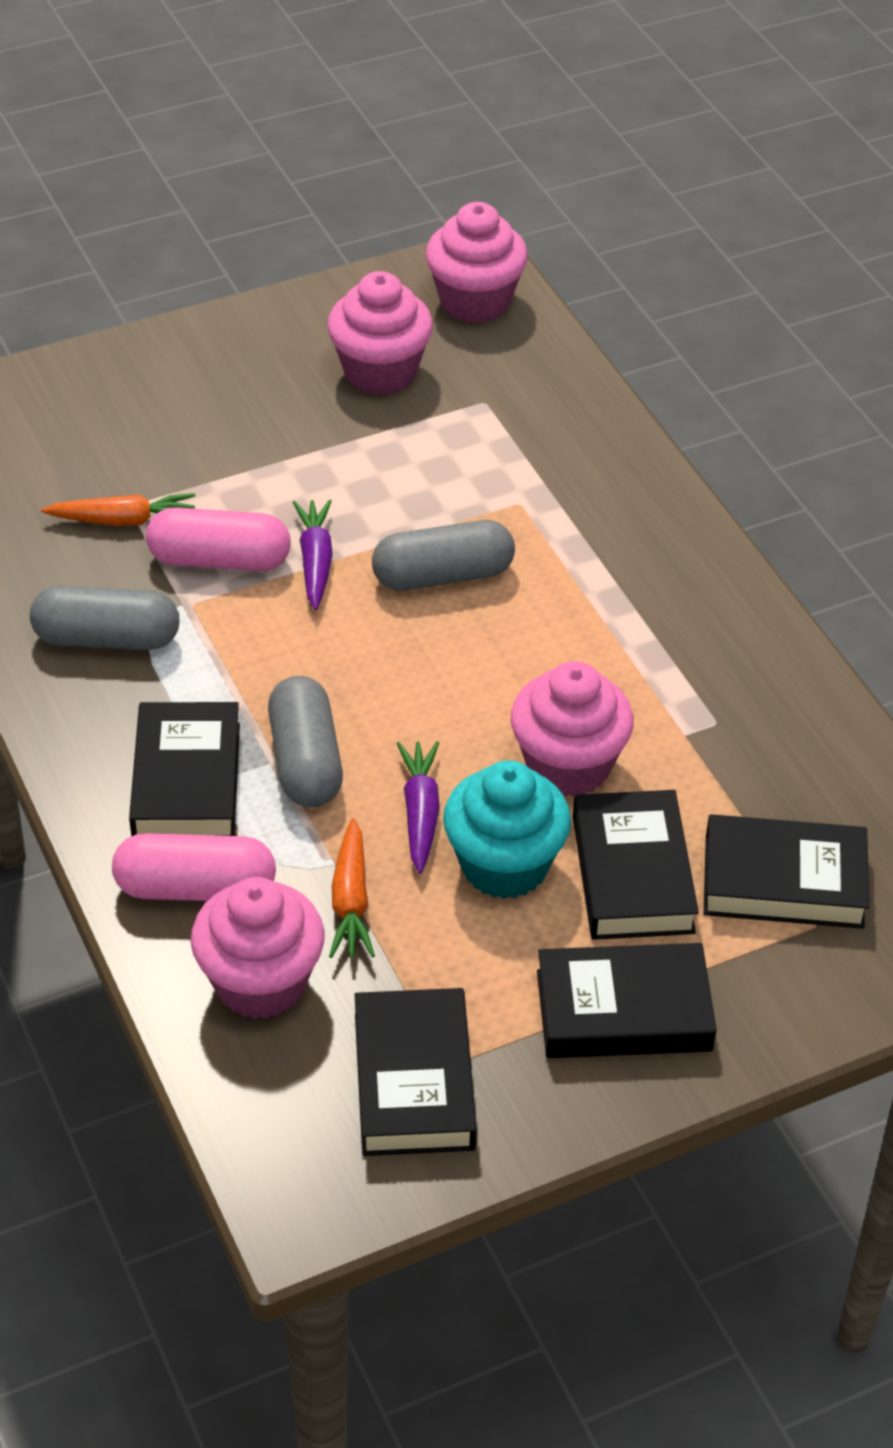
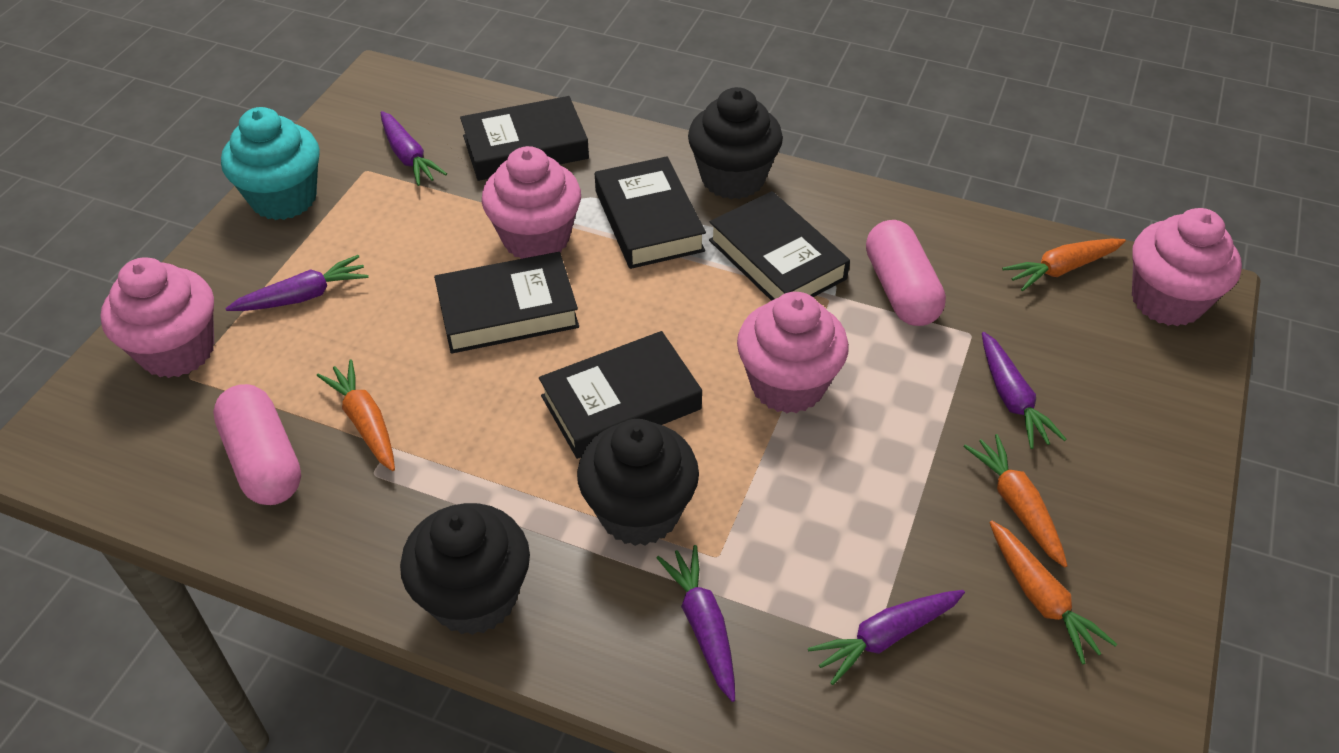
black cupcake: none = 0 -> [400,503,530,635] [577,419,699,546] [688,87,783,199] = 3
grey capsule: [30,586,179,650] [268,676,343,807] [372,520,515,591] = 3 -> none = 0
orange carrot: [41,493,195,526] [329,818,375,958] = 2 -> [317,359,395,471] [963,434,1068,568] [989,520,1117,665] [1002,239,1126,291] = 4
purple carrot: [293,499,333,610] [397,741,440,874] = 2 -> [225,255,369,311] [381,111,447,186] [656,545,735,702] [808,590,965,685] [982,332,1066,449] = 5

